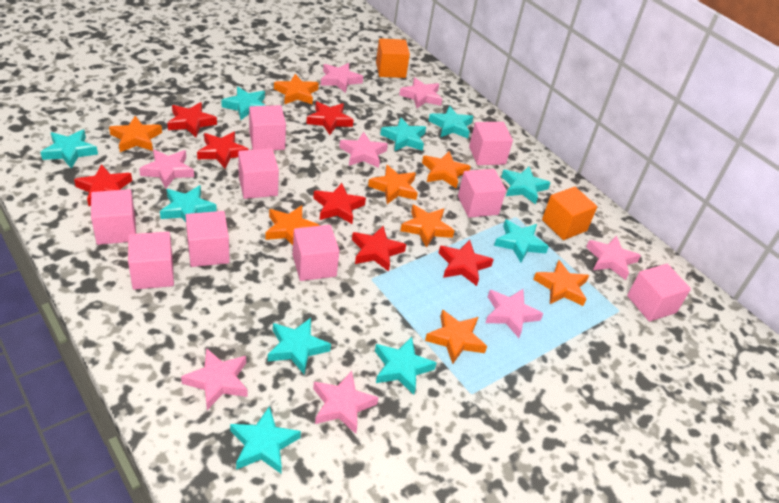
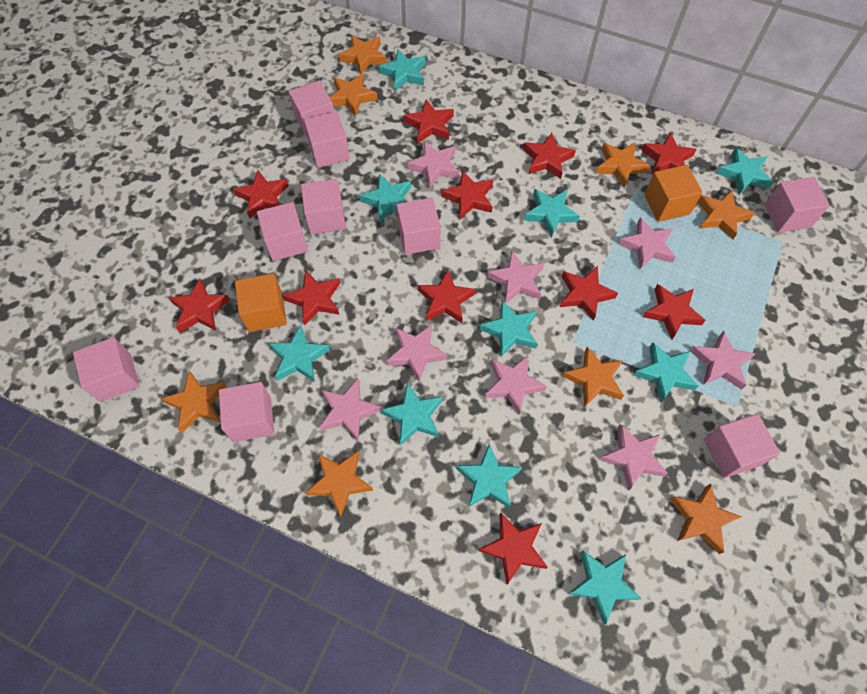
red star: [74,164,132,206] [167,102,217,137] [197,132,248,169] [306,102,354,135] [313,183,366,224] [352,226,406,272] [439,240,494,286] = 7 -> [168,279,230,333] [233,170,289,218] [283,270,340,325] [404,99,454,143] [418,270,476,323] [441,171,493,219] [478,513,547,585] [523,133,576,179] [560,266,618,321] [642,133,697,175] [643,284,706,339] = 11

